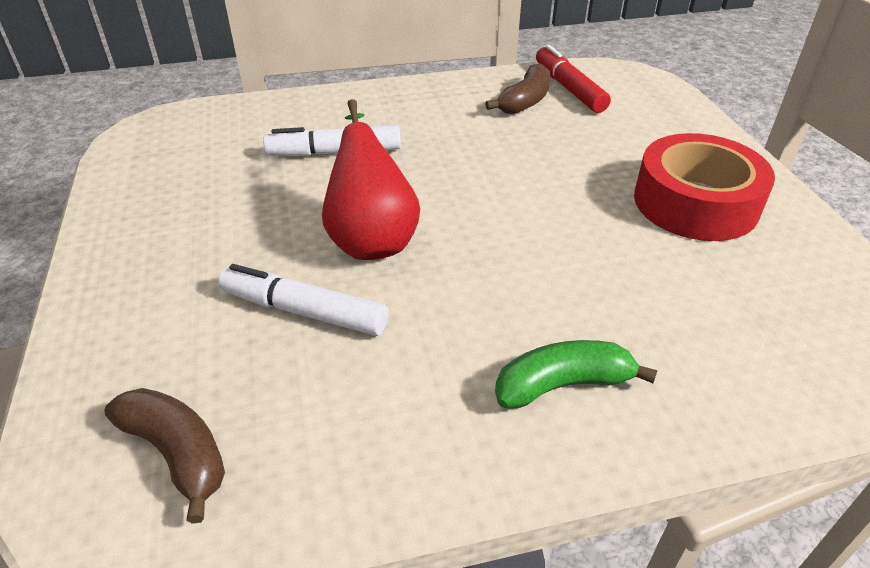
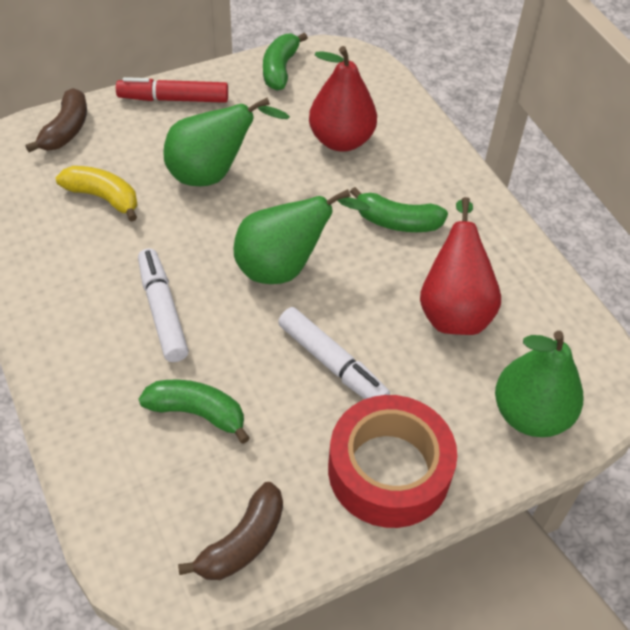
green banana: [495,340,658,408] = 1 -> [139,380,250,444] [263,33,308,91] [350,187,448,232] = 3
green pear: none = 0 -> [163,97,290,186] [234,189,370,284] [495,331,583,437] = 3
red pear: [322,99,420,260] = 1 -> [309,46,377,151] [420,197,501,335] = 2
yellow banana: none = 0 -> [56,166,138,222] = 1

